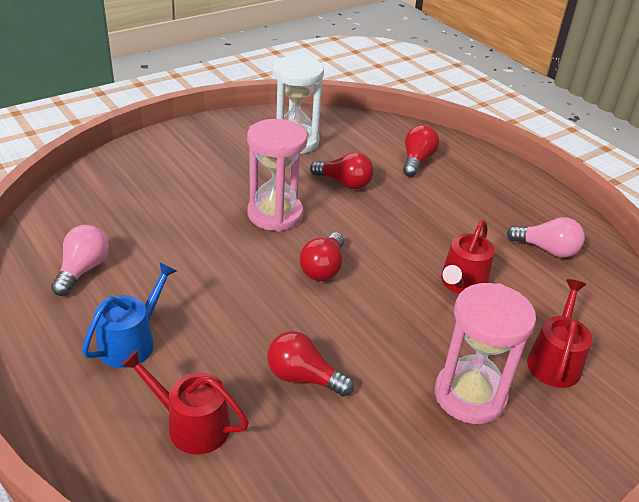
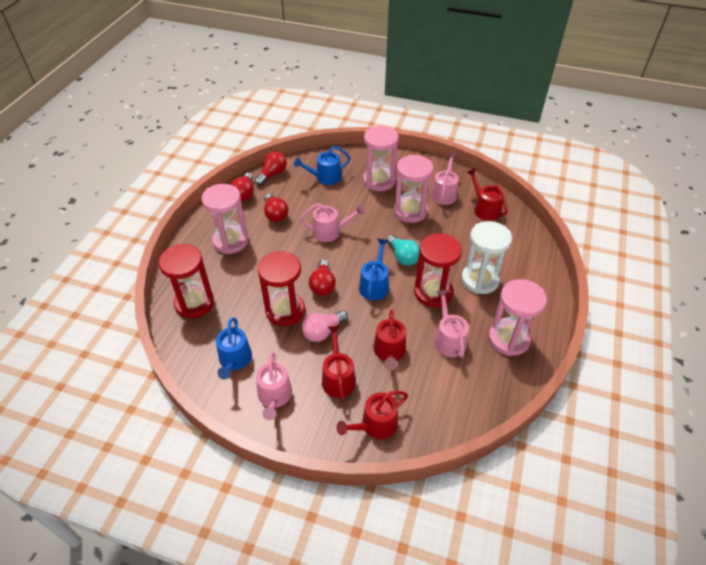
blue watering can: [82,262,177,368] = 1 -> [216,318,252,380] [294,146,351,185] [359,239,389,301] = 3
pink hourglass: [247,119,308,231] [435,283,536,424] = 2 -> [201,184,249,254] [363,125,399,191] [394,155,433,223] [488,279,547,356] = 4
pink light bulb: [51,225,109,296] [507,217,585,258] = 2 -> [302,310,348,342] = 1
pink watering can: none = 0 -> [256,352,292,420] [300,203,365,242] [431,152,459,205] [434,290,469,358] = 4
red hourglass: none = 0 -> [158,244,214,318] [258,251,305,326] [414,234,462,307] = 3
red watering can: [121,350,249,454] [441,220,495,294] [527,279,593,388] = 3 -> [322,326,356,400] [336,391,408,439] [373,310,406,370] [467,168,508,221] = 4
turquoise light bulb: none = 0 -> [387,235,420,266] = 1

